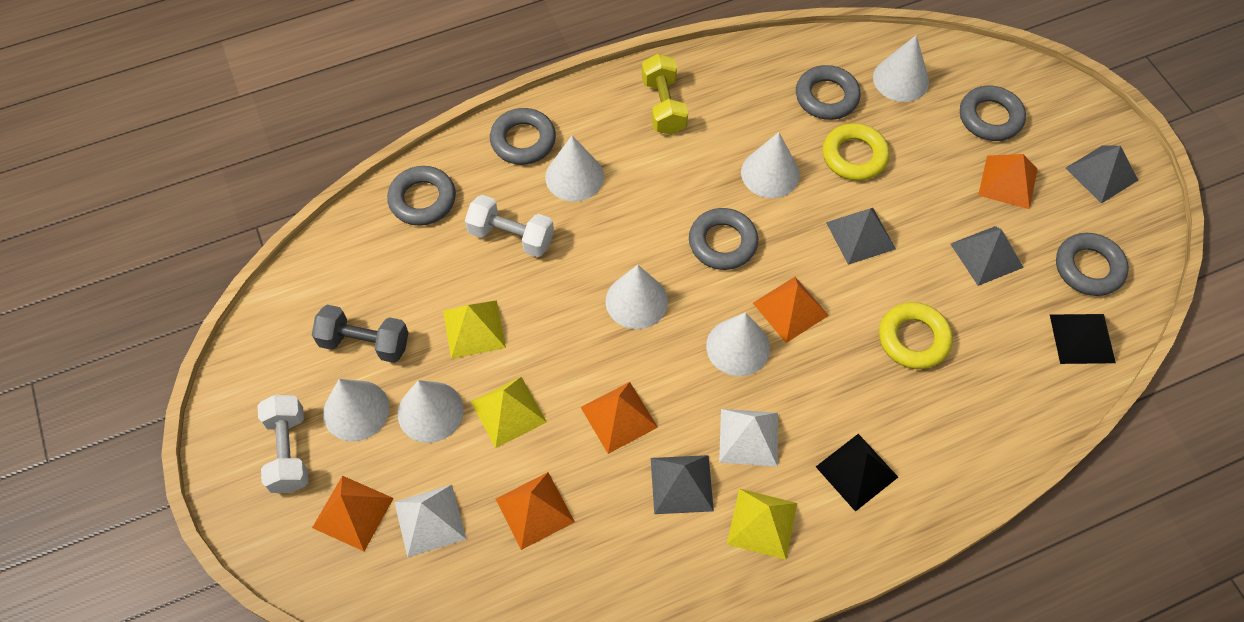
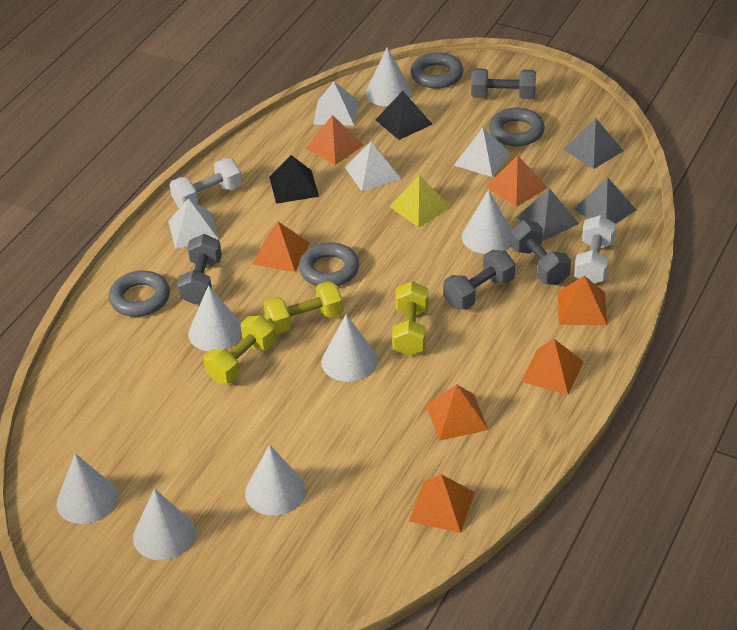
grey dumbbell: [312,305,409,363] = 1 -> [177,234,222,305] [443,250,515,310] [471,68,536,99] [510,220,571,285] = 4
grey pyramid: [651,455,714,514] [826,208,896,265] [951,226,1024,286] [1066,145,1138,203] = 4 -> [517,188,579,241] [563,118,624,169] [574,177,636,224] = 3
grey ring: [387,166,456,226] [490,108,556,165] [689,208,758,270] [796,65,860,120] [960,86,1026,141] [1056,233,1129,296] = 6 -> [109,271,170,317] [299,242,359,286] [411,52,463,89] [489,108,545,146] = 4
orange pyramid: [312,476,394,551] [496,472,575,550] [581,382,658,454] [753,277,829,343] [978,154,1038,209] = 5 -> [253,222,310,272] [305,115,364,165] [409,474,475,533] [426,384,489,441] [486,155,548,207] [521,339,584,395] [558,276,607,325] = 7
white pyramid: [394,485,466,558] [719,409,778,467] = 2 -> [168,198,219,249] [313,81,358,126] [345,142,401,191] [454,127,511,177] = 4
yellow dumbbell: [642,54,688,135] = 1 -> [204,316,275,383] [264,281,343,334] [392,281,428,356] = 3
yellow pyramid: [443,300,506,359] [471,377,547,448] [727,489,797,560] = 3 -> [389,175,451,227] = 1
yellow ring: [823,123,889,181] [879,302,953,369] = 2 -> none = 0

